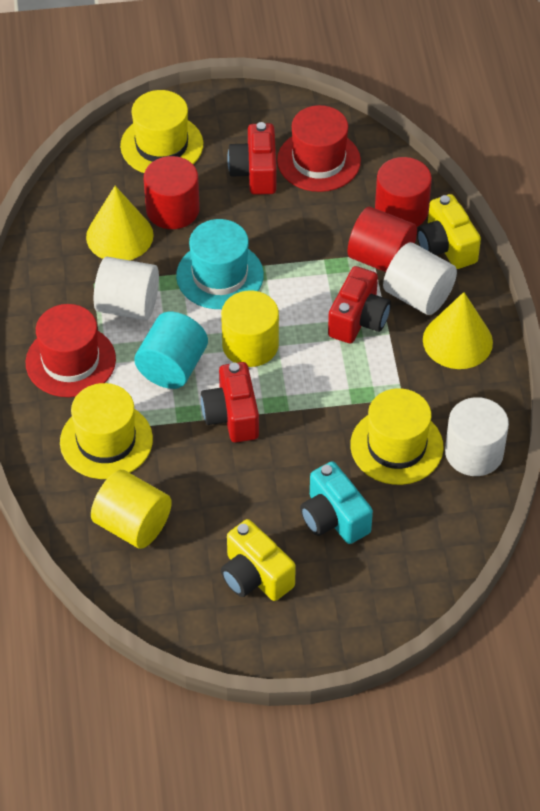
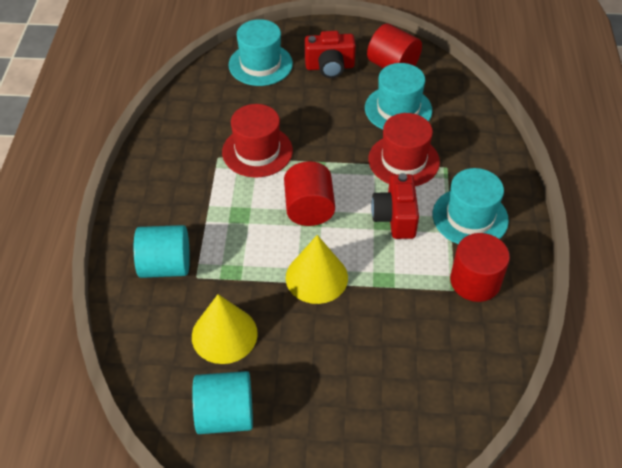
red camera: [201,362,259,443] [227,122,277,195] [328,266,391,344] = 3 -> [305,31,356,78] [371,173,419,239] = 2
turquoise camera: [300,461,373,544] = 1 -> none = 0
turquoise cylinder: [134,312,208,389] = 1 -> [134,225,190,278] [192,371,253,434] = 2
turquoise hat: [176,219,264,309] = 1 -> [228,19,293,86] [365,63,432,130] [433,168,509,244] = 3
white cylinder: [94,257,159,320] [383,242,457,315] [445,397,509,476] = 3 -> none = 0
yellow camera: [221,519,296,601] [417,194,481,269] = 2 -> none = 0
yellow cylinder: [91,470,172,549] [221,291,279,367] = 2 -> none = 0
yellow hat: [60,383,153,479] [120,90,203,173] [350,388,444,485] = 3 -> none = 0

